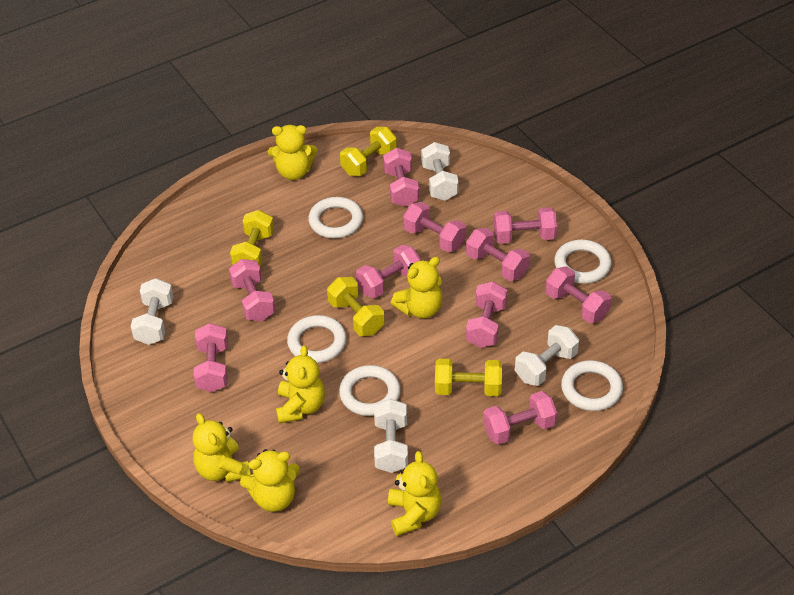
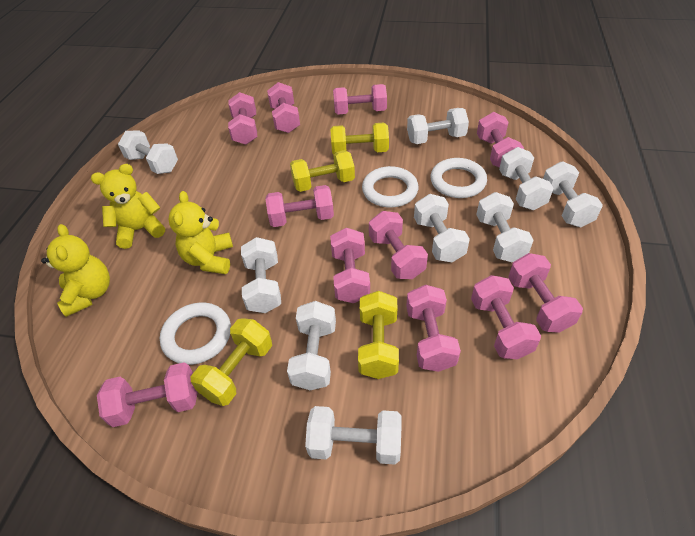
pink dumbbell: [194,323,228,392] [229,259,275,321] [356,245,421,298] [383,148,419,207] [403,202,466,252] [466,227,530,281] [466,282,507,348] [483,391,557,445] [493,207,557,243] [545,266,611,323] = 10 -> [97,362,197,427] [228,92,257,145] [265,185,334,227] [267,82,300,133] [330,228,370,303] [333,84,387,114] [369,211,428,279] [406,285,461,372] [471,275,541,359] [477,112,524,168] [508,253,583,333] = 11
white dumbbell: [131,278,173,345] [374,399,408,473] [421,142,459,201] [515,325,579,386] = 4 -> [118,131,178,174] [241,237,281,313] [287,301,336,390] [305,406,401,465] [407,108,469,144] [414,194,470,262] [476,192,534,263] [499,147,554,210] [543,161,603,227] = 9
white ring: [287,315,346,363] [308,197,363,238] [339,365,400,416] [554,240,612,284] [561,360,623,411] = 5 -> [160,302,231,365] [362,166,418,208] [430,158,487,198] = 3
yellow teddy bear: [193,413,251,483] [240,449,300,512] [268,125,317,180] [276,345,325,423] [388,451,441,536] [391,257,443,319] = 6 -> [41,224,110,317] [91,164,165,249] [169,191,233,274] = 3

